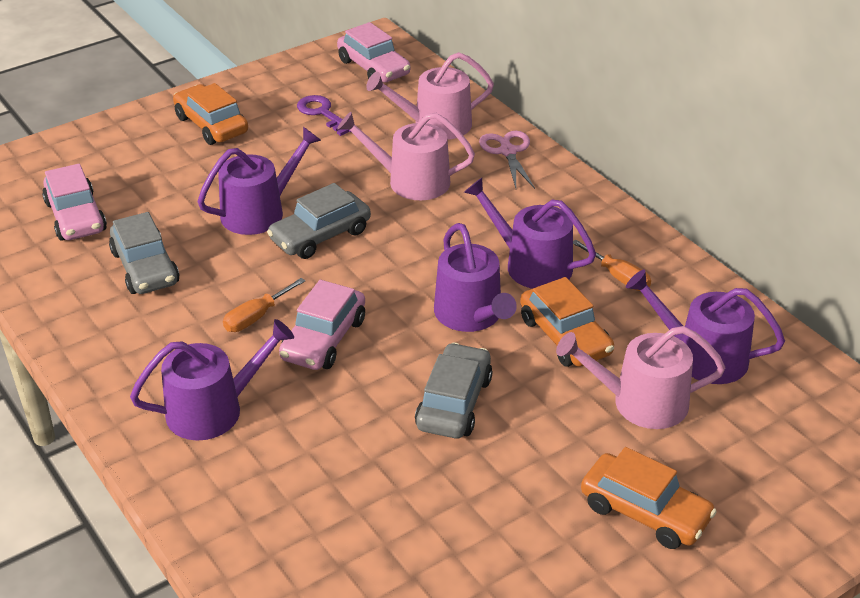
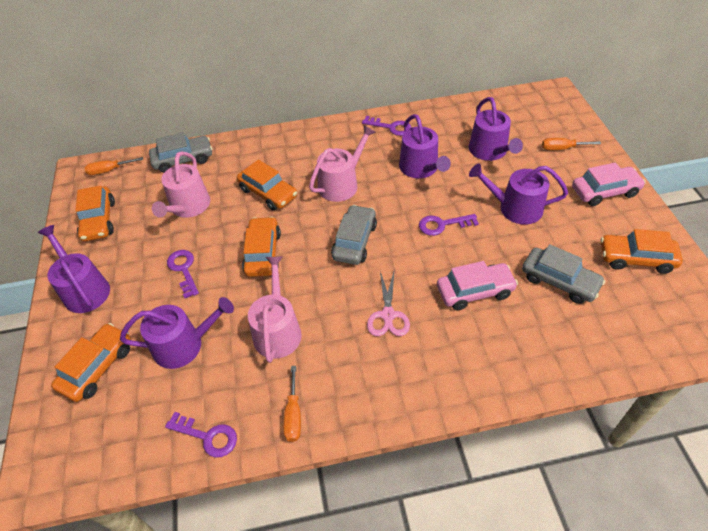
orange car: [173,83,248,145] [520,277,614,367] [581,447,717,549] = 3 -> [51,323,131,402] [75,186,115,241] [237,160,297,210] [242,217,281,277] [601,229,683,274] = 5
orange screwdriver: [223,278,305,332] [573,240,651,291] = 2 -> [84,157,143,175] [284,366,301,442] [542,138,601,150] = 3
pink car: [42,164,107,241] [279,280,365,370] [337,22,410,83] = 3 -> [437,261,518,310] [572,163,646,206] = 2
purple key: [297,95,351,136] = 1 -> [165,412,237,458] [167,250,199,298] [362,116,412,136] [419,214,479,236] = 4

